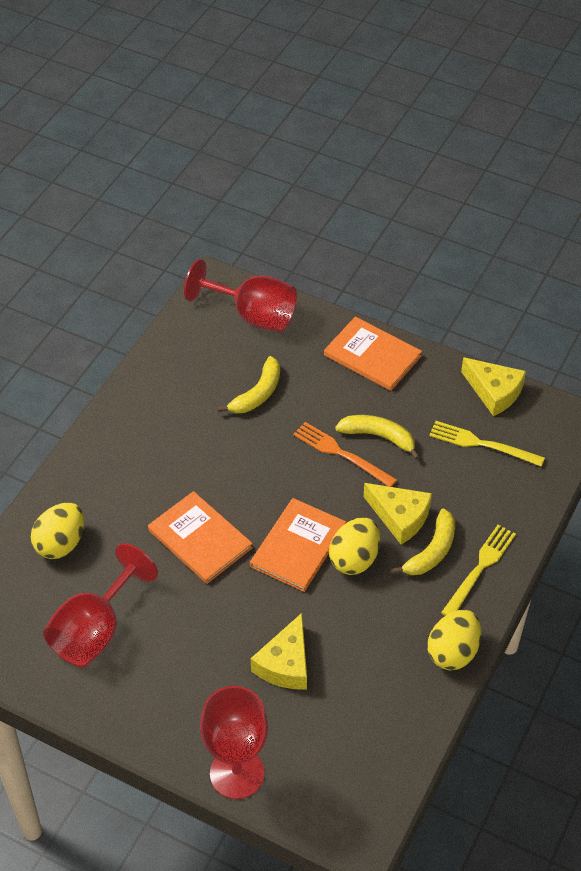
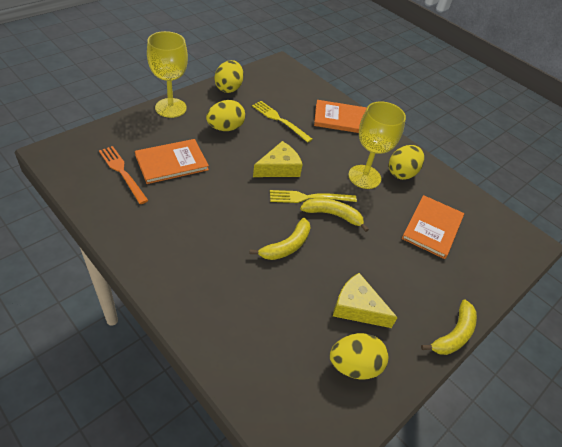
red goblet: [43,543,158,667] [184,259,297,332] [200,686,268,799] = 3 -> none = 0
yellow cheese: [251,613,307,690] [364,483,432,544] [461,357,526,416] = 3 -> [253,141,303,177] [333,273,398,328] = 2
yellow egg: [31,503,84,559] [329,517,380,575] [428,610,481,670] = 3 -> [206,100,245,131] [214,60,244,93] [330,333,388,379] [389,145,424,180] = 4
yellow goblet: none = 0 -> [147,31,188,118] [348,101,406,189] = 2

